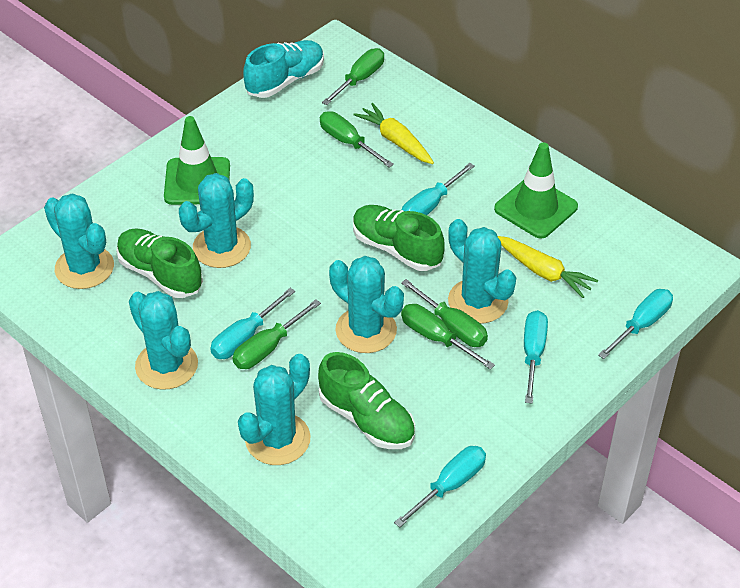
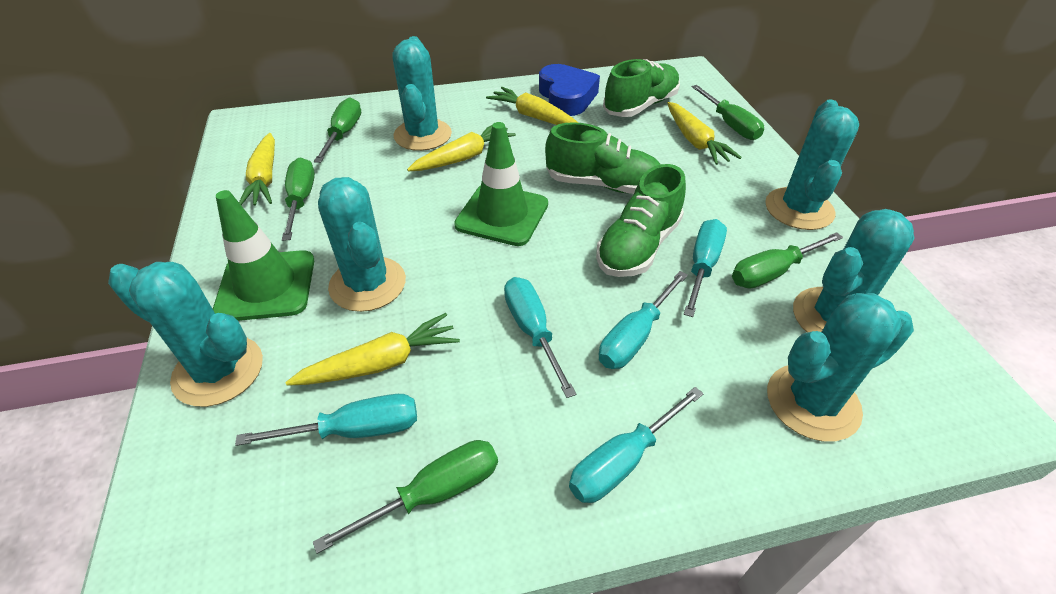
blue heart: none = 0 -> [539,64,600,116] = 1
turquoise shoe: [243,40,324,98] = 1 -> none = 0
yellow carrot: [353,103,434,164] [498,236,598,298] = 2 -> [239,133,275,206] [286,313,460,386] [407,125,516,171] [486,87,578,125] [667,102,742,165] = 5

